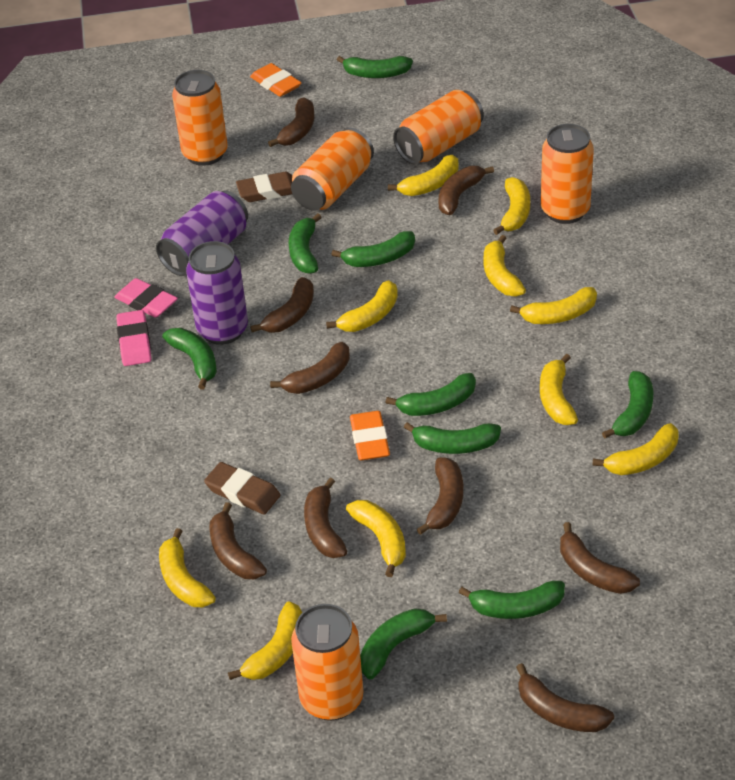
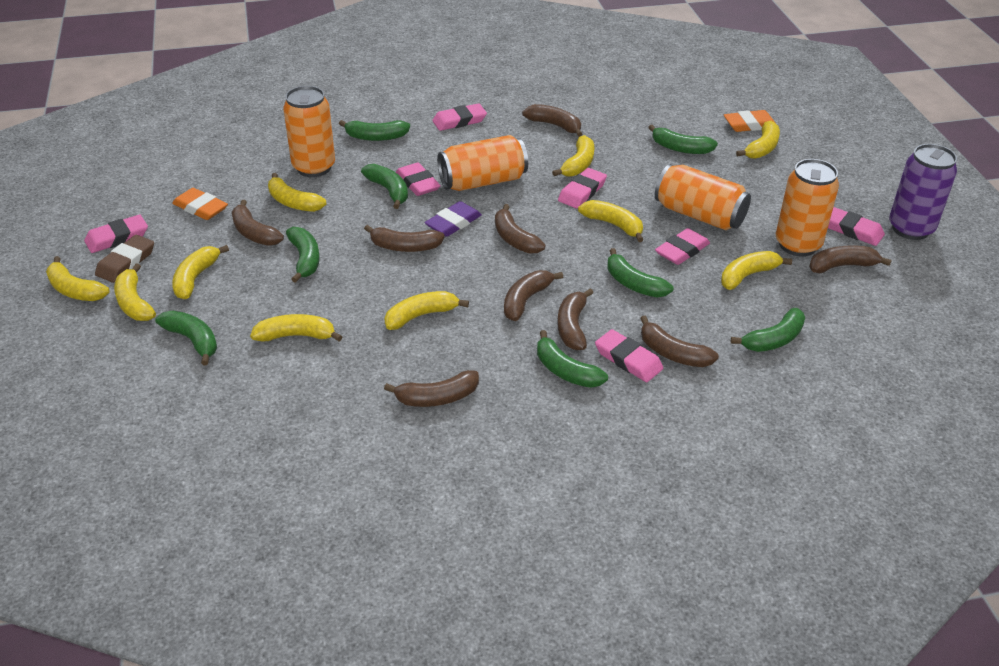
brown eraser: [204,462,280,515] [236,172,293,202] = 2 -> [95,235,154,283] = 1
green banana: [162,328,217,390] [289,213,322,274] [332,231,415,267] [337,56,413,78] [360,608,447,679] [386,373,476,416] [404,422,501,454] [459,581,565,619] [602,371,653,438] = 9 -> [155,311,217,366] [286,227,320,283] [339,120,410,141] [361,164,408,209] [537,330,608,388] [607,248,673,297] [648,125,718,154] [731,308,805,352] = 8
orange can: [172,70,228,166] [291,128,374,211] [291,604,364,721] [393,90,484,164] [541,124,594,224] = 5 -> [283,86,335,177] [437,135,528,191] [655,164,751,230] [776,159,839,256] = 4
pink eraser: [114,278,178,318] [116,310,151,366] = 2 -> [84,214,148,253] [396,162,441,196] [432,103,487,131] [558,168,607,208] [595,329,663,382] [655,228,710,265] [828,207,885,246] = 7
purple can: [156,191,248,276] [186,241,248,345] = 2 -> [889,144,957,240] = 1
purple eraser: none = 0 -> [425,201,482,237] = 1

